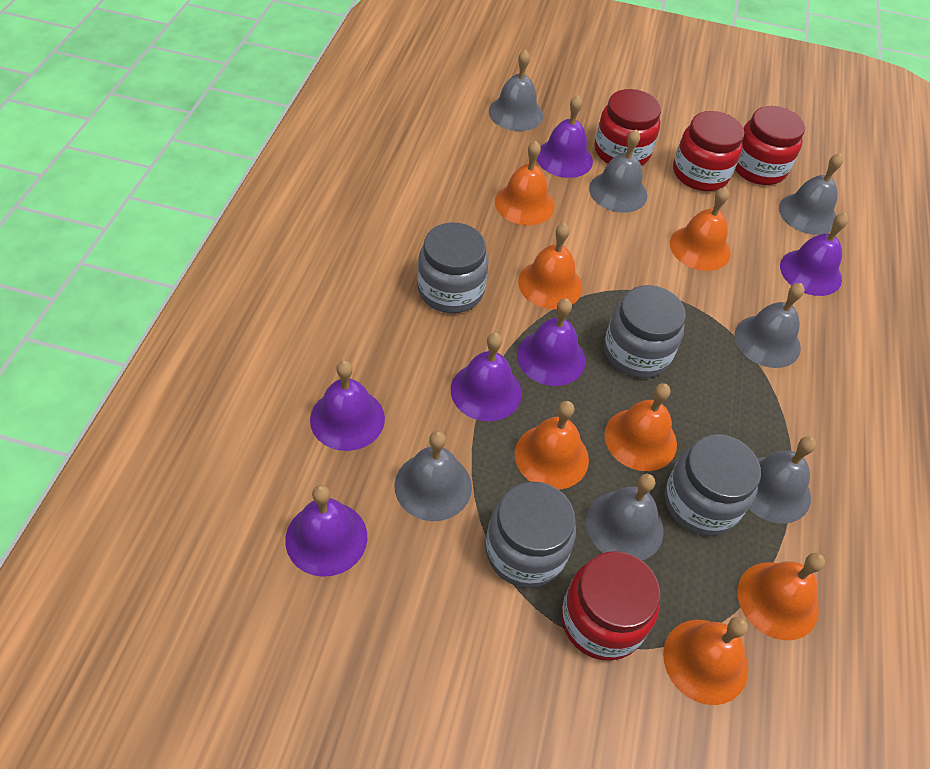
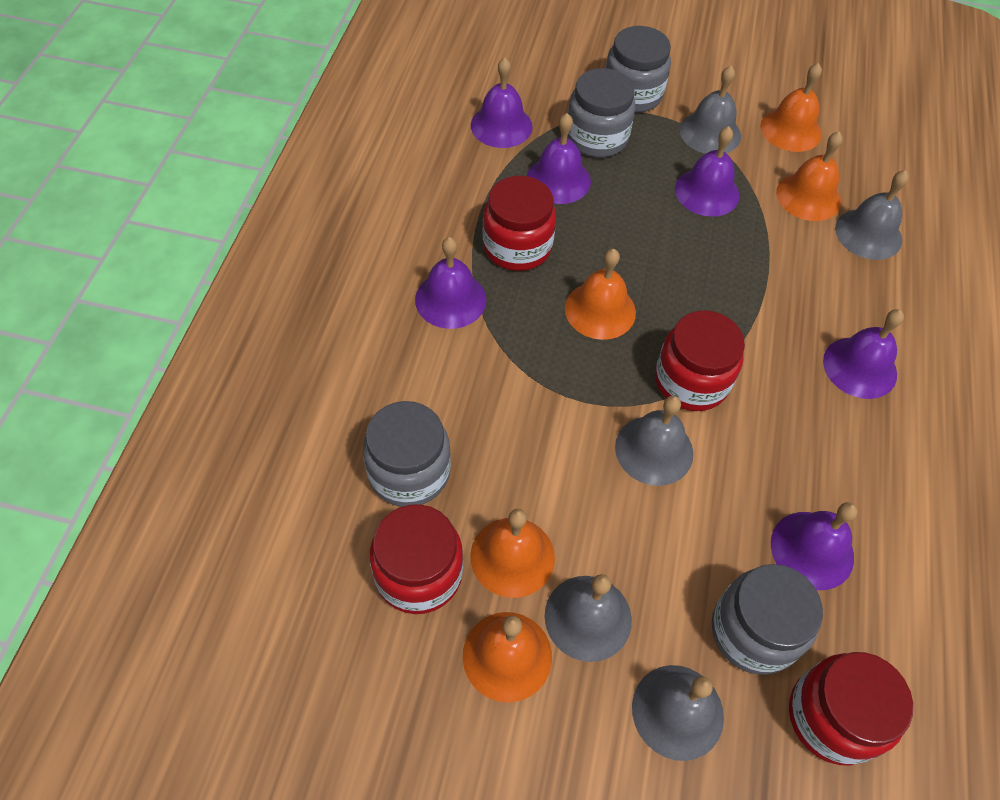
grey bell: [394,431,472,521] [489,49,543,131] [586,474,664,560] [589,129,647,213] [735,283,805,368] [749,436,816,524] [779,153,843,235] = 7 -> [545,574,632,662] [615,396,693,486] [632,665,724,761] [680,66,741,154] [835,170,909,260] = 5
orange bell: [495,141,555,225] [515,401,589,490] [518,223,582,309] [604,383,677,471] [663,617,748,705] [670,187,731,271] [738,553,825,640] = 7 -> [463,612,552,702] [470,509,555,598] [565,249,636,340] [760,63,822,152] [776,131,843,221] = 5

